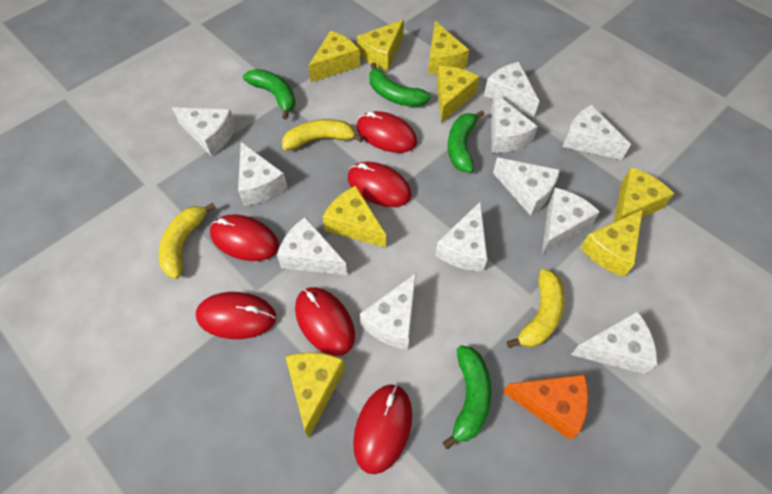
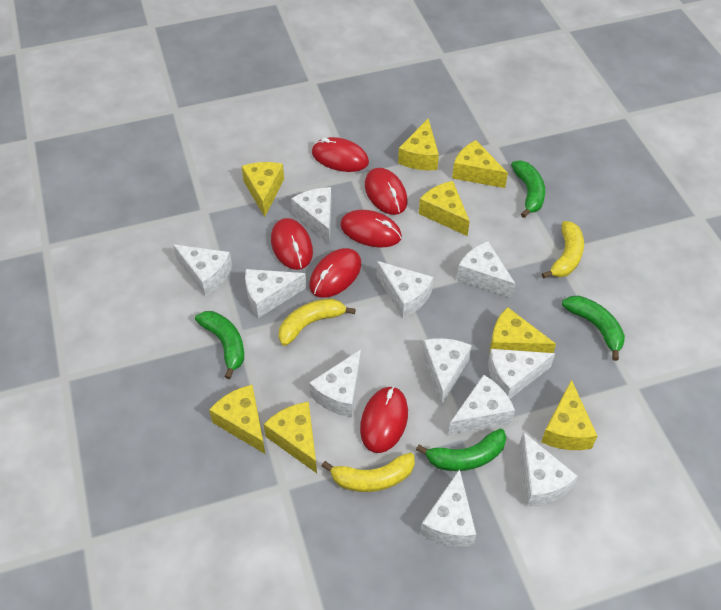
orange cheese: [503,374,589,440] = 1 -> none = 0

